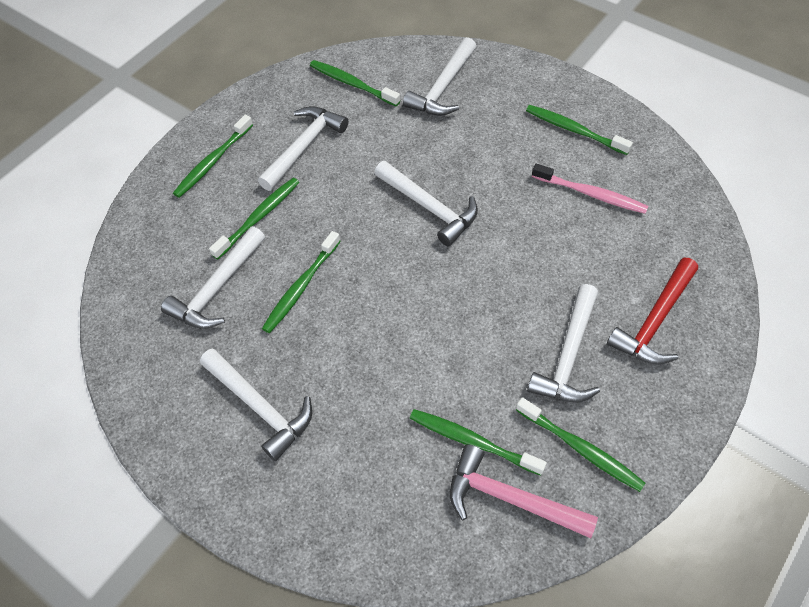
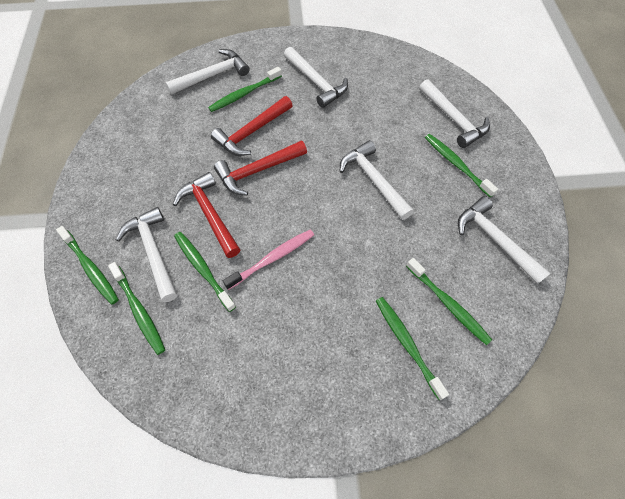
pink hammer: [450,444,598,538] = 1 -> none = 0
red hammer: [607,258,698,365] = 1 -> [173,172,241,258] [211,96,293,156] [214,141,307,196] = 3

